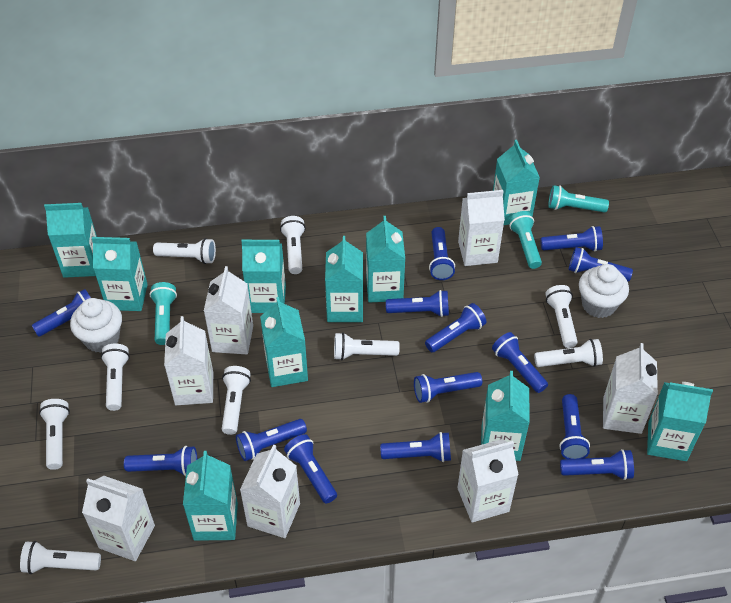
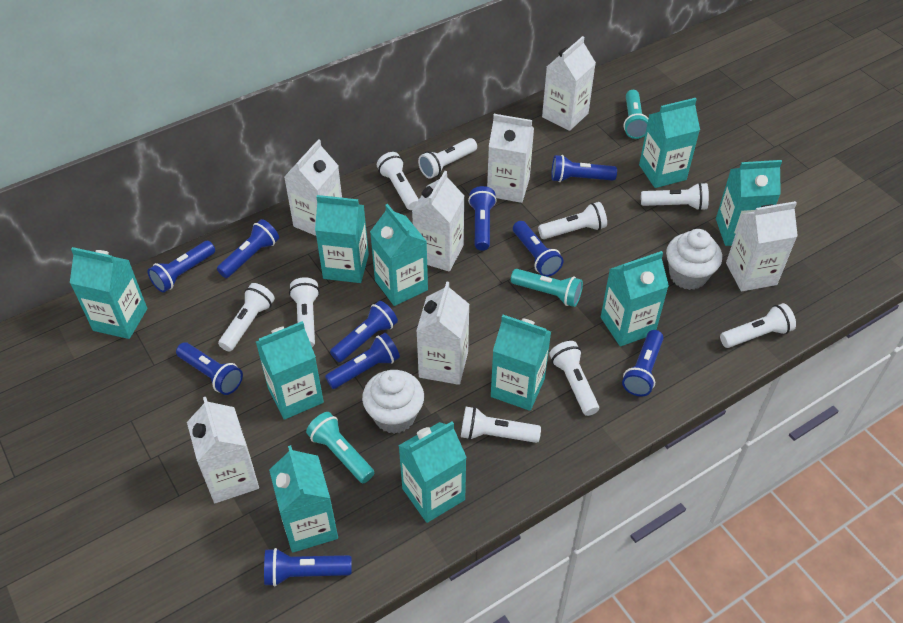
blue flashlight: [32,289,91,337] [124,446,197,476] [236,419,307,461] [284,434,337,504] [380,432,451,462] [386,290,449,317] [414,372,482,403] [425,303,486,352] [429,227,455,280] [492,332,548,393] [540,226,603,252] [559,394,590,459] [560,449,634,480] [569,247,633,282] = 14 -> [147,241,215,293] [176,342,243,395] [217,219,279,278] [264,548,352,587] [325,333,400,389] [330,301,398,362] [468,186,497,250] [513,221,563,277] [551,155,617,182] [622,330,664,397] = 10

